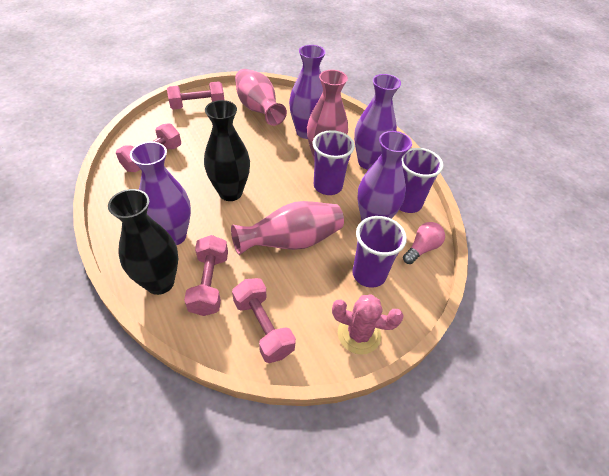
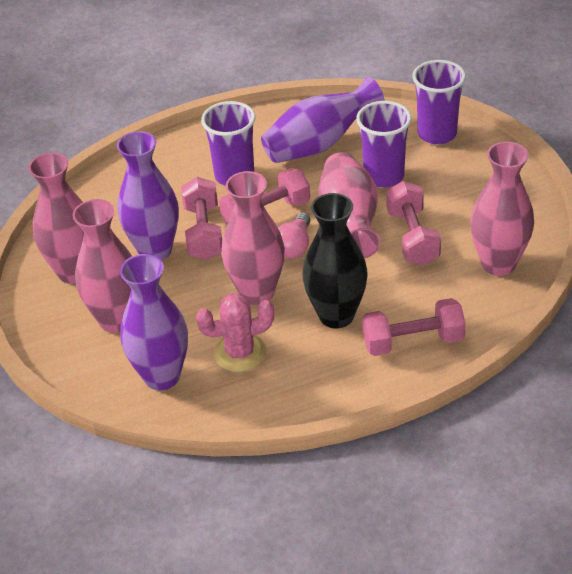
black vase: [108,189,178,295] [204,100,250,201] = 2 -> [302,193,367,328] = 1
pink vase: [231,201,344,255] [235,69,287,126] [307,70,348,162] = 3 -> [28,153,84,284] [72,199,132,333] [221,171,285,305] [318,152,380,258] [470,141,534,276] = 5
purple vase: [130,142,191,245] [289,45,326,139] [354,74,401,170] [358,131,412,221] = 4 -> [117,131,179,261] [120,254,188,390] [261,77,385,163] = 3

